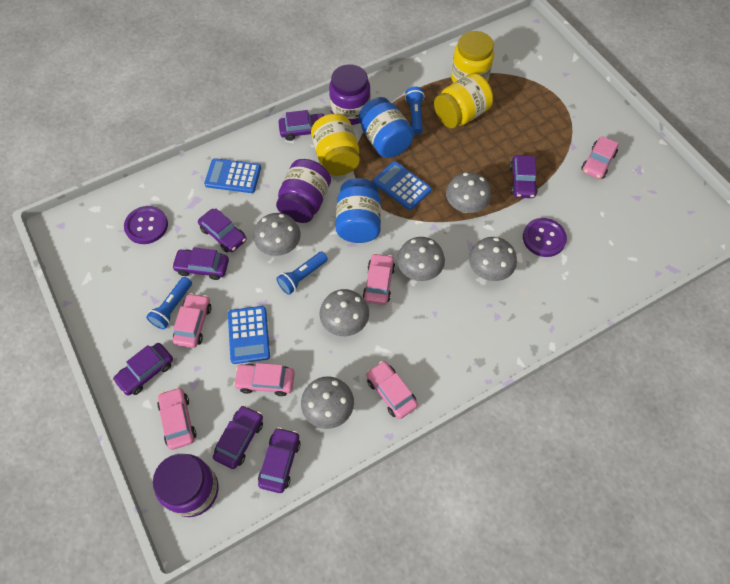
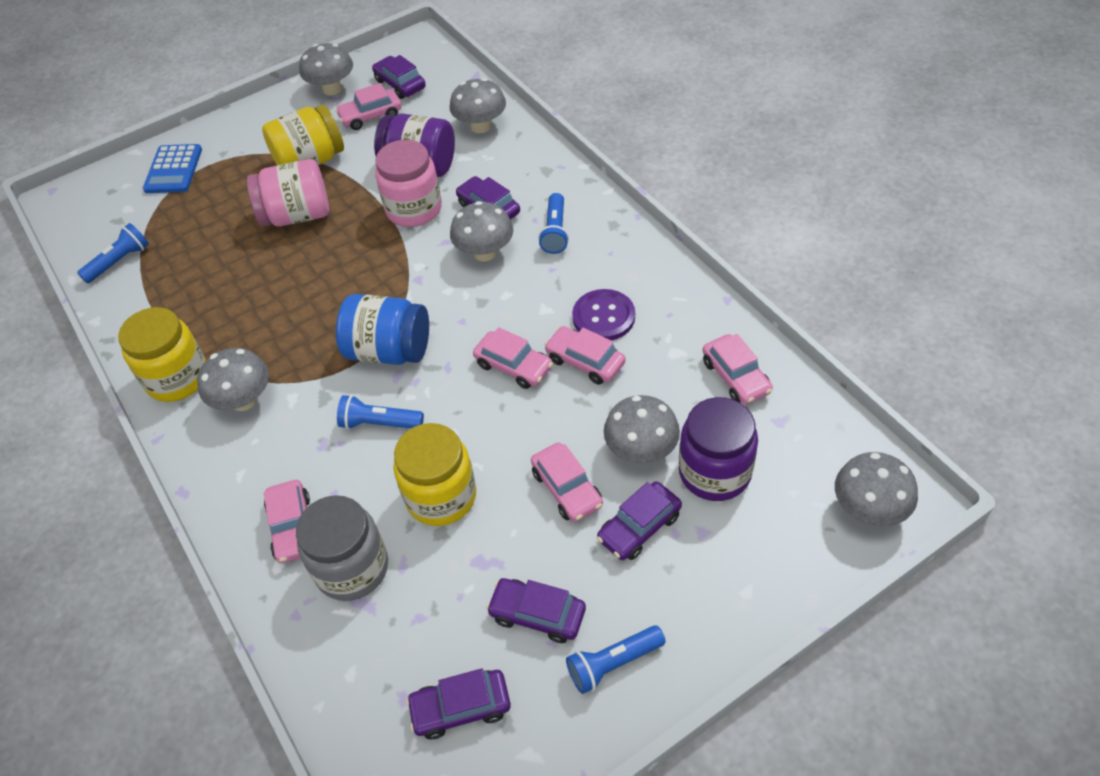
blue calculator: [204,158,261,193] [228,306,270,364] [373,161,432,210] = 3 -> [143,144,202,193] = 1
blue flashlight: [146,277,192,329] [276,252,328,295] [405,87,425,135] = 3 -> [77,223,149,284] [337,395,424,429] [538,193,569,254] [566,625,666,694] = 4
blue jar: [336,178,381,243] [359,97,414,158] = 2 -> [336,294,429,365] = 1
grey jar: none = 0 -> [296,495,388,601] = 1
pink jar: none = 0 -> [247,159,329,227] [375,140,442,227] = 2
purple button: [124,206,168,244] [523,218,567,257] = 2 -> [572,289,635,341] = 1
purple car: [113,343,173,396] [172,247,229,280] [198,208,246,252] [213,405,263,469] [258,427,301,493] [278,110,325,141] [510,155,538,198] = 7 -> [372,55,426,99] [406,668,511,739] [456,176,520,220] [486,578,586,643] [597,481,682,560] = 5
purple jar: [153,454,218,517] [276,159,331,223] [329,64,370,125] = 3 -> [374,114,455,177] [679,397,758,501] = 2

